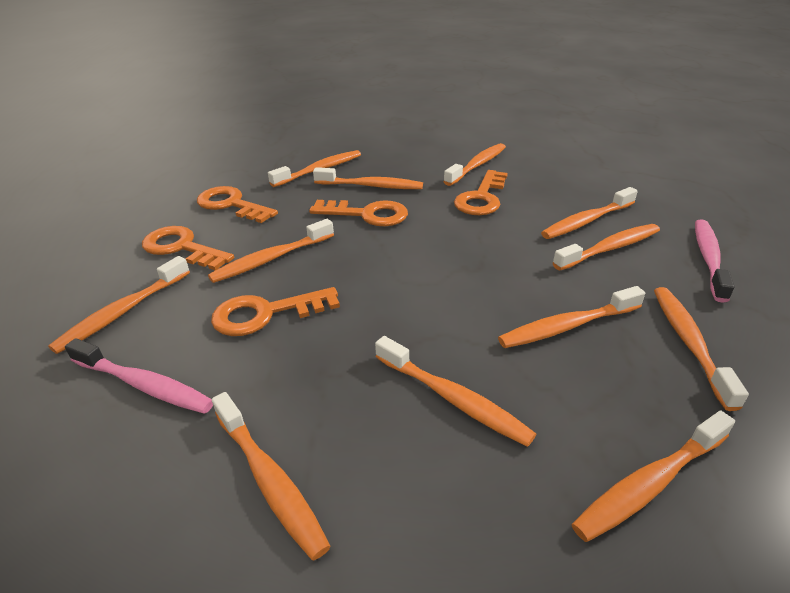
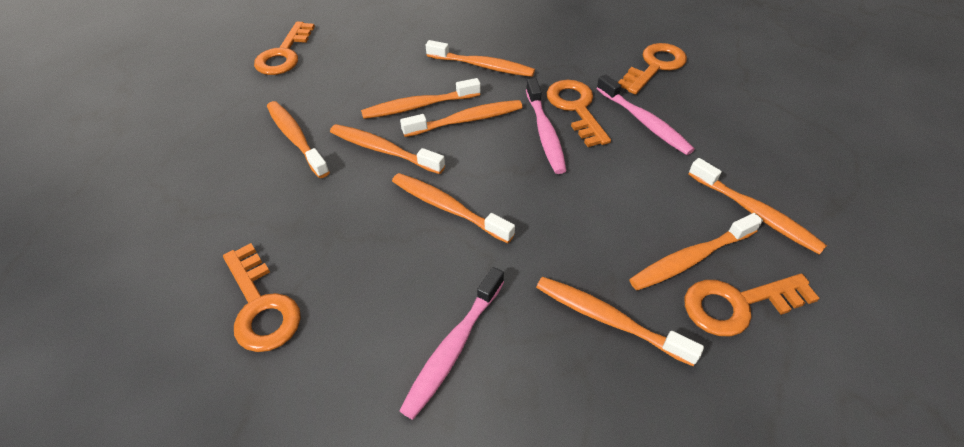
orange toothbrush: [48,256,190,354] [208,219,334,283] [212,392,331,560] [268,150,361,187] [313,167,423,189] [375,336,536,447] [443,143,506,186] [498,286,645,348] [541,187,638,239] [553,224,660,270] [571,411,735,542] [654,287,749,411] = 12 -> [267,101,330,178] [330,124,445,174] [361,78,481,119] [392,173,515,243] [400,100,523,137] [426,40,535,77] [536,277,704,366] [629,213,763,290] [688,158,827,254] = 9
pink toothbrush: [65,338,213,414] [695,219,734,302] = 2 -> [399,267,504,420] [526,78,567,174] [596,74,695,155] = 3

